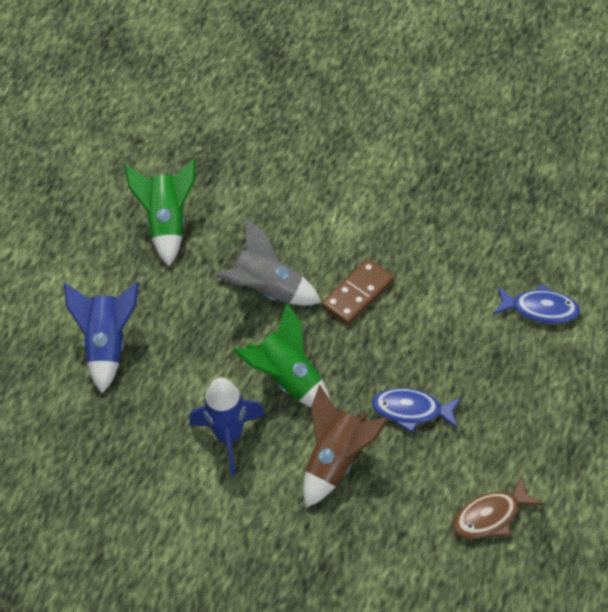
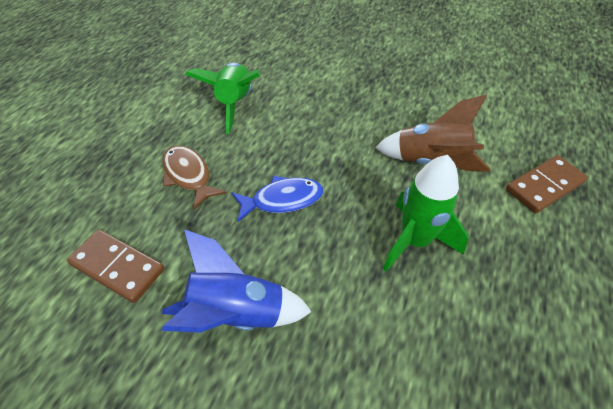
blue fish: [372,388,461,433] [493,284,581,324] = 2 -> [232,176,323,222] = 1
blue rocket: [64,282,139,393] [189,378,265,476] = 2 -> [162,229,312,333] = 1
brown domino: [321,259,394,325] = 1 -> [67,230,164,303] [506,155,588,213] = 2
grey rocket: [215,219,322,305] = 1 -> none = 0

